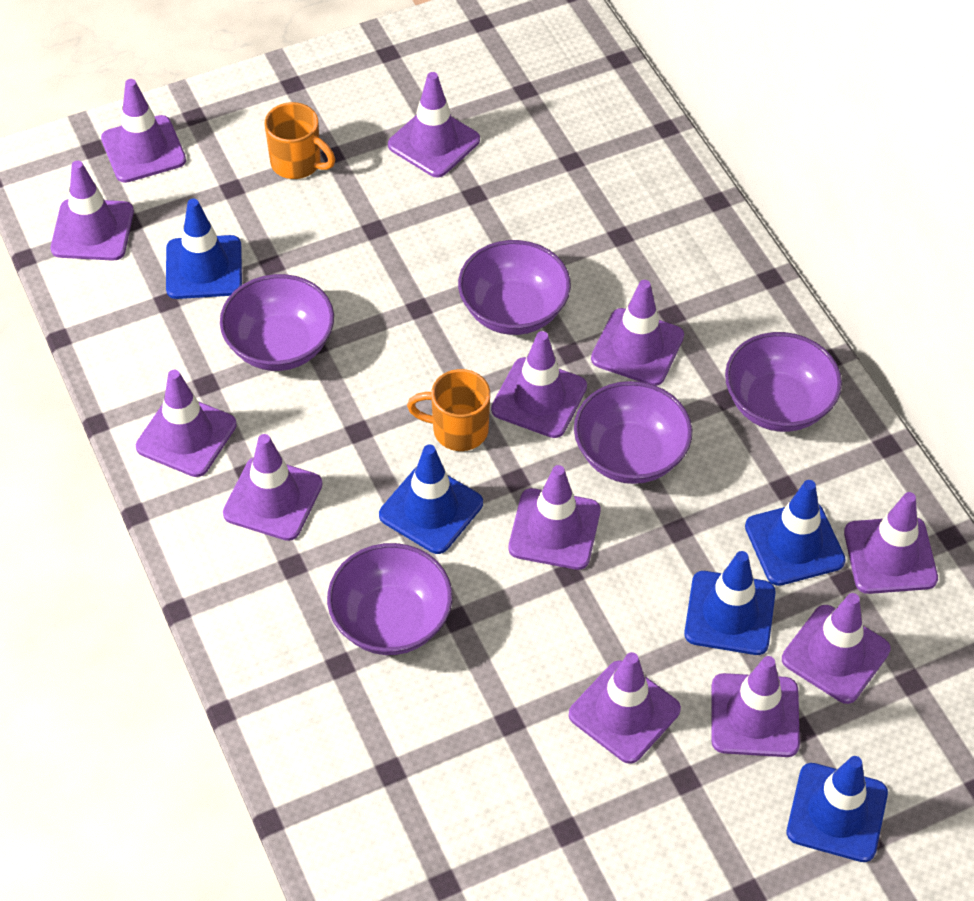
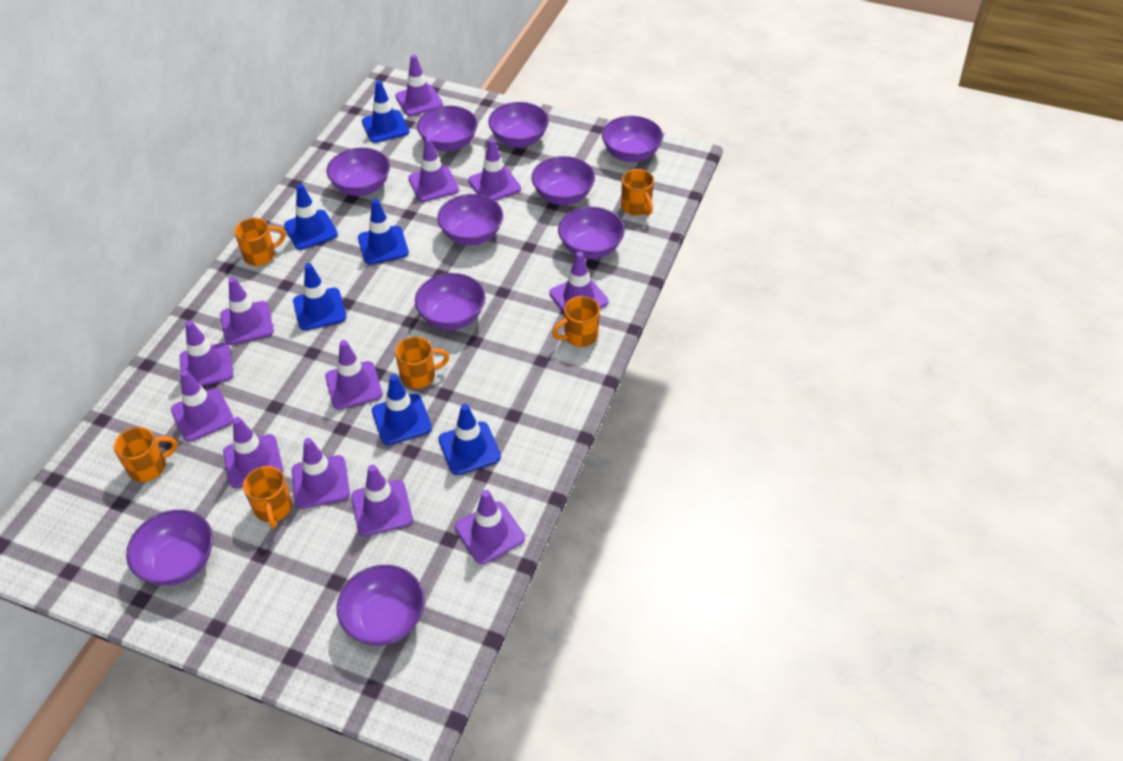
blue traffic cone: [166,199,242,299] [379,444,483,554] [684,551,776,655] [745,480,846,586] [787,756,888,862] = 5 -> [284,184,338,250] [293,263,346,331] [358,199,409,265] [362,81,409,143] [372,375,432,445] [438,404,501,475] = 6
orange mug: [264,102,335,179] [407,369,490,451] = 2 -> [114,427,178,482] [234,218,286,266] [243,466,292,528] [395,336,449,389] [552,296,600,347] [621,169,654,216] = 6
purple bowl: [220,274,334,371] [327,543,452,655] [458,240,571,335] [574,381,692,484] [725,332,842,432] = 5 -> [126,510,213,586] [327,148,390,196] [336,565,425,646] [415,273,485,330] [417,106,478,151] [437,194,503,245] [488,102,549,147] [531,156,595,205] [558,207,625,259] [602,116,663,162] = 10

